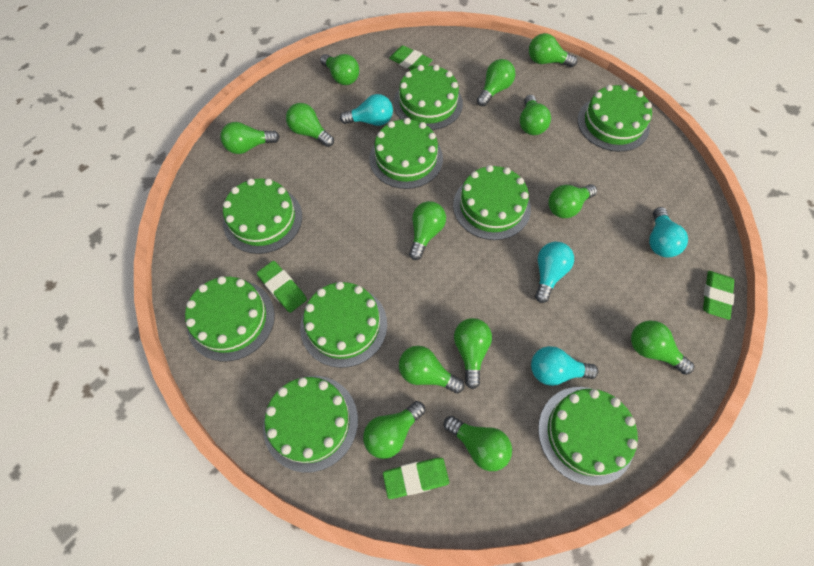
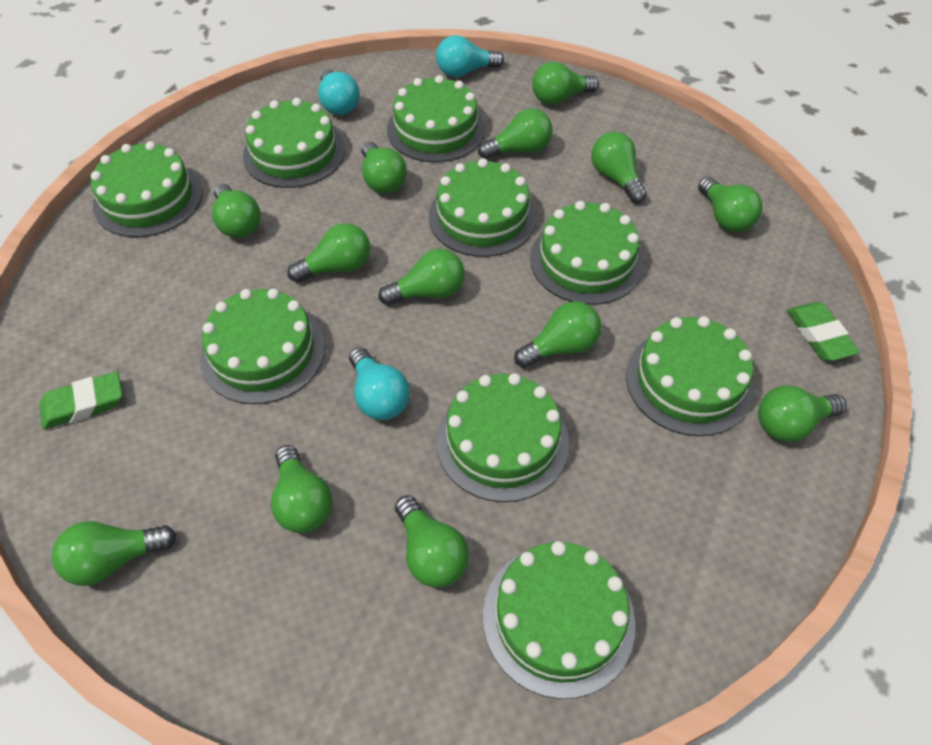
green eraser: [257,261,307,313] [383,458,449,499] [389,45,432,70] [703,271,734,320] = 4 -> [39,372,122,429] [787,302,860,361] = 2
turquoise light bulb: [340,94,393,126] [531,346,598,386] [535,242,574,303] [649,207,688,257] = 4 -> [318,70,360,115] [349,347,410,420] [436,35,504,77] = 3

